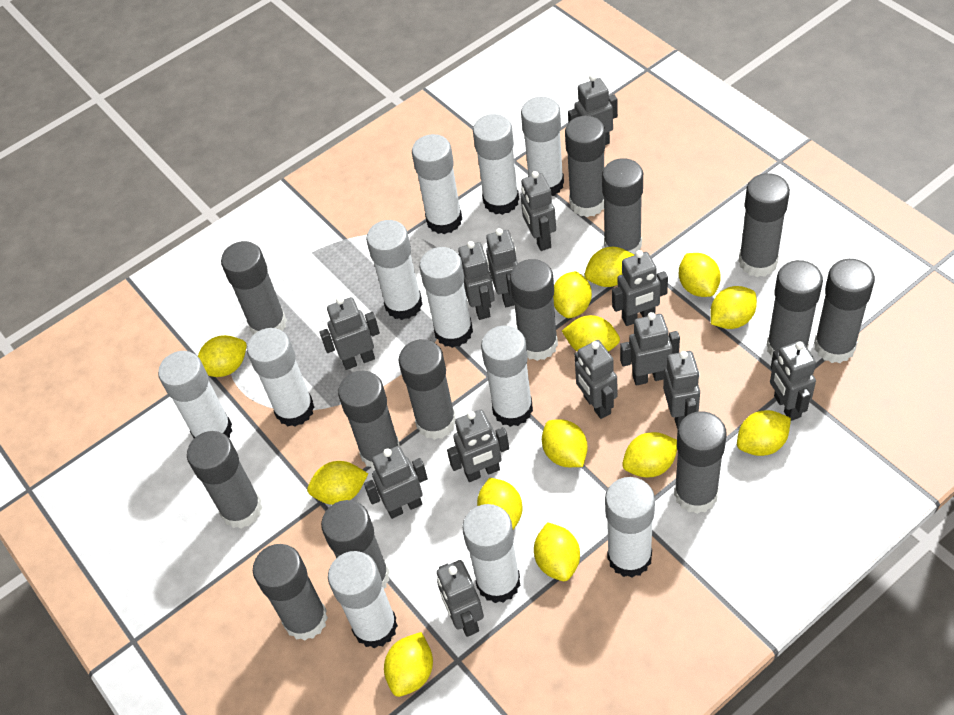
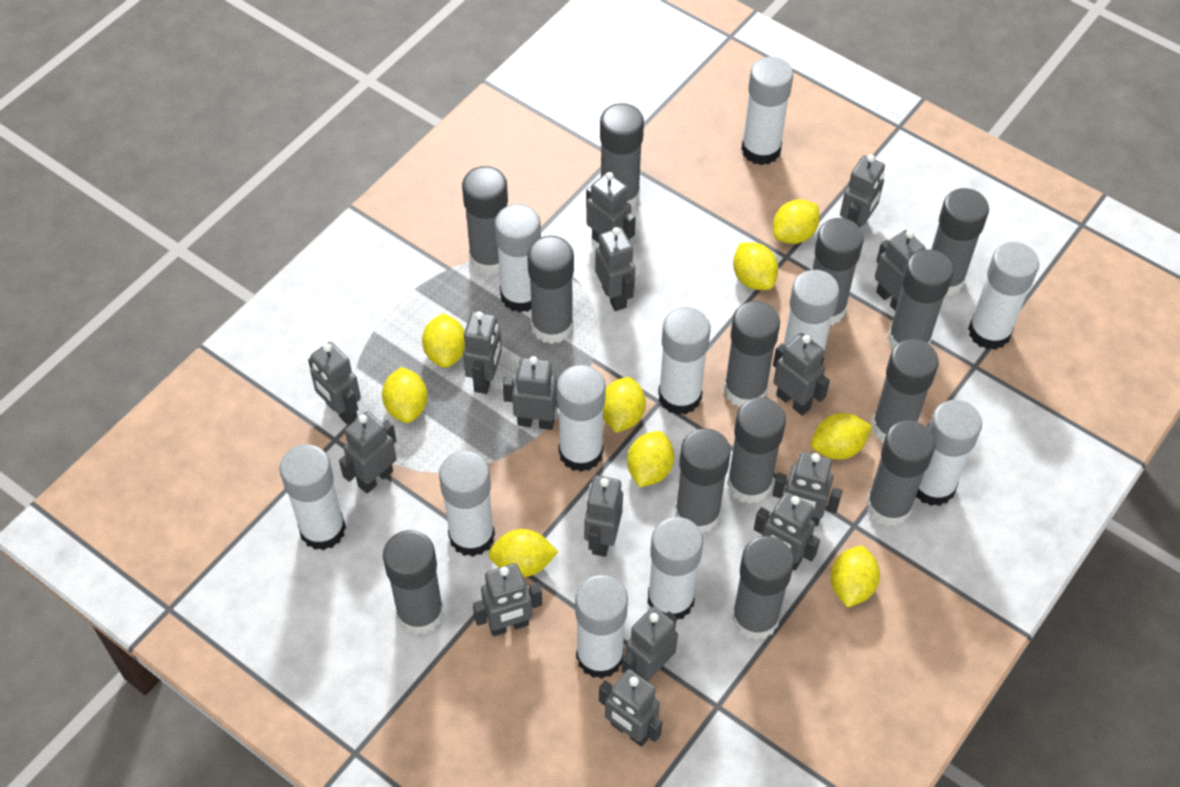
grey robot: [319,297,380,370] [364,446,428,519] [437,560,484,637] [447,410,509,482] [458,241,495,320] [486,228,518,307] [520,171,556,251] [568,74,618,145] [574,340,618,419] [612,250,668,326] [620,312,680,386] [663,351,700,429] [770,341,816,421] = 13 -> [308,342,361,425] [339,411,397,494] [463,311,502,394] [473,563,542,636] [503,356,559,430] [584,475,623,557] [586,172,636,243] [595,227,635,311] [599,669,662,747] [622,606,678,681] [754,492,820,571] [772,452,842,526] [773,333,830,416] [840,154,885,227] [875,230,926,311] = 15
yellow lemon: [198,335,247,377] [307,461,368,505] [384,632,433,697] [477,478,522,529] [534,522,580,581] [542,419,588,467] [553,271,592,318] [562,315,620,352] [585,247,634,287] [622,432,677,477] [679,253,721,297] [711,286,757,329] [737,410,791,456] = 13 -> [382,367,428,423] [422,313,465,368] [488,529,558,577] [603,377,646,433] [627,431,674,487] [733,242,779,290] [773,199,820,244] [811,413,872,460] [831,546,880,608] = 9

